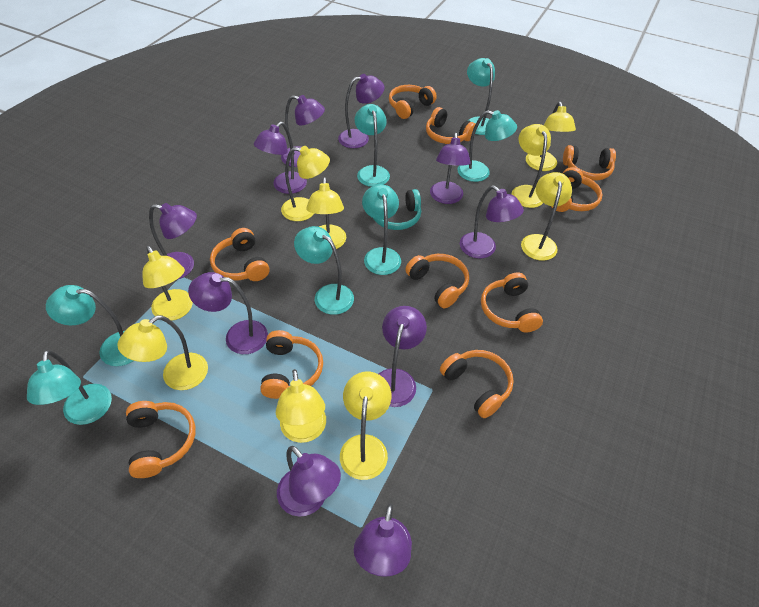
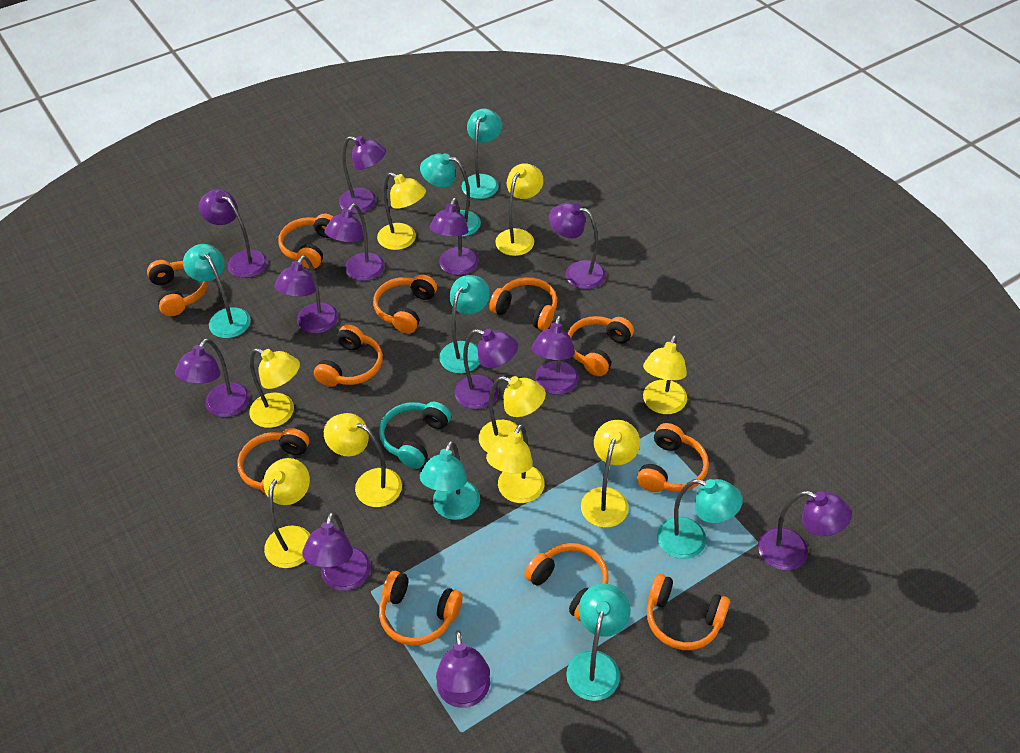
orange headphones: [126,401,196,478] [210,228,270,281] [260,330,323,399] [389,85,437,119] [405,254,469,308] [426,107,475,144] [440,350,514,418] [481,273,543,332] [551,167,603,212] [563,145,616,181] = 10 -> [147,260,209,316] [237,428,309,494] [278,213,333,269] [314,324,383,387] [373,274,437,334] [379,571,463,646] [489,277,557,331] [524,543,609,621] [567,316,634,376] [637,423,709,492] [647,574,730,650] = 11
purple lamp: [149,203,197,280] [188,272,268,354] [254,122,307,194] [277,446,341,517] [281,95,325,167] [338,74,385,148] [354,503,412,577] [379,306,427,407] [430,133,471,204] [460,186,524,259] = 10 -> [175,338,250,417] [199,189,268,278] [274,255,338,333] [302,512,371,591] [325,204,385,281] [339,136,386,213] [429,198,479,275] [436,630,490,708] [455,329,518,409] [532,315,579,395] [549,203,606,289] [758,491,852,571] = 12

